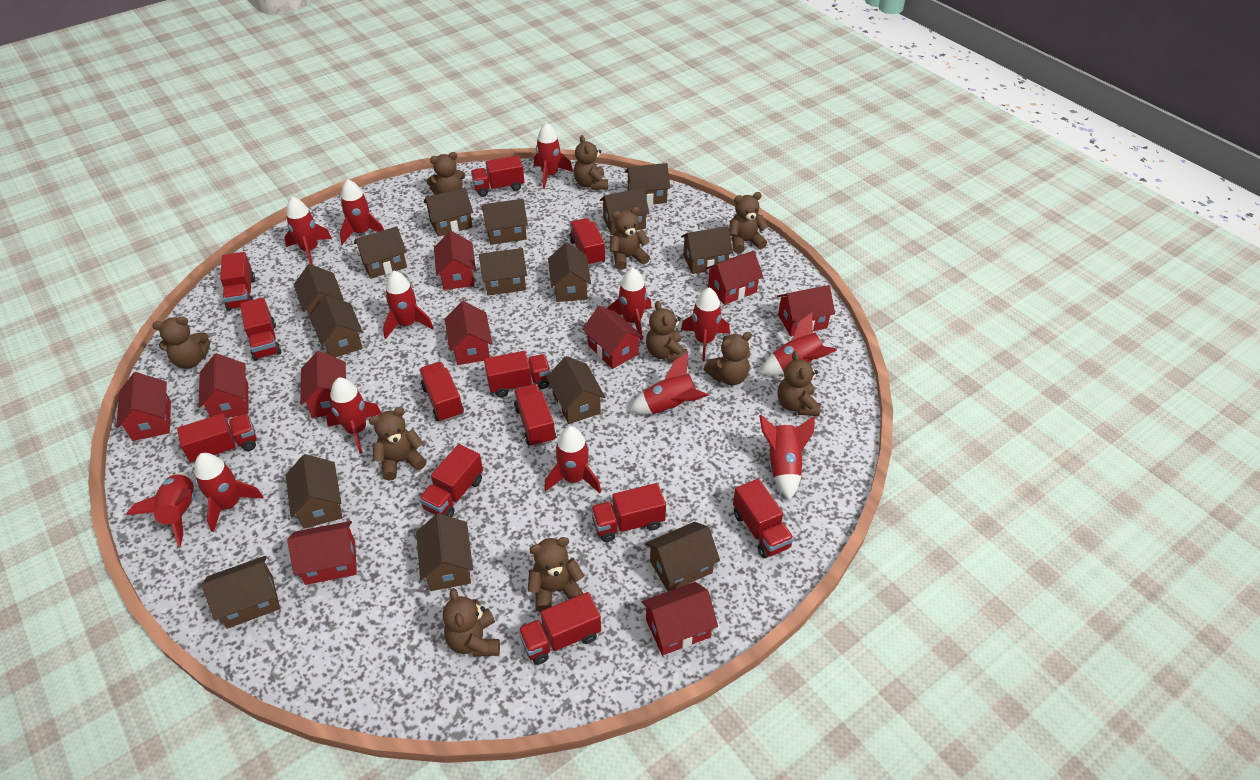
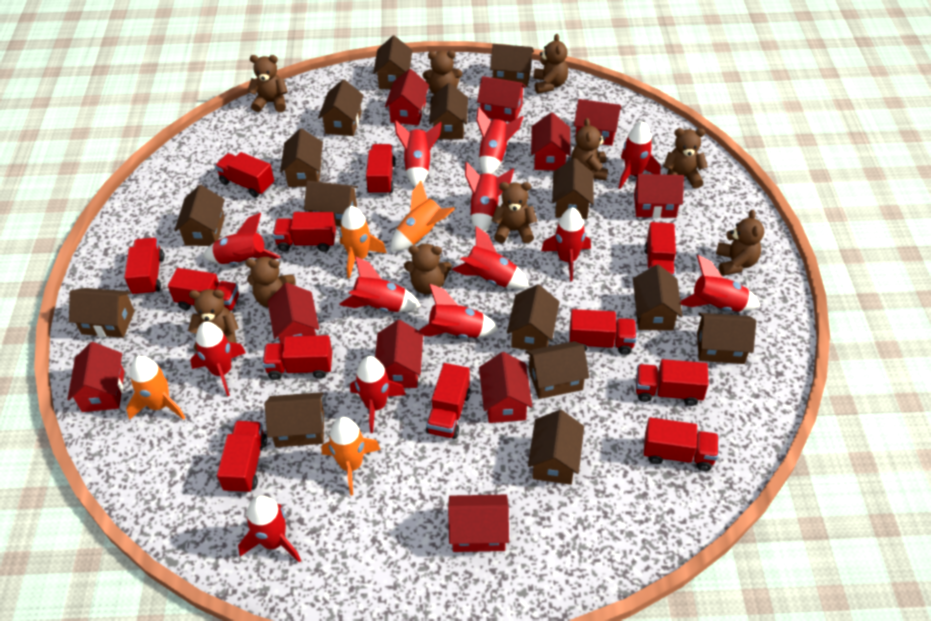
brown teddy bear: [152,316,210,369] [369,407,426,480] [426,152,465,195] [443,588,500,657] [528,537,585,612] [574,135,608,190] [610,207,650,270] [646,301,688,362] [704,332,752,385] [729,192,768,253] [778,351,821,416] = 11 -> [188,289,239,352] [245,256,296,307] [247,55,288,112] [404,243,452,295] [423,50,462,94] [491,182,537,243] [533,34,568,94] [571,118,608,180] [663,128,708,189] [716,210,764,276] = 10
orange rocket: none = 0 -> [126,356,185,420] [321,417,381,495] [339,206,387,279] [391,180,455,252] = 4

